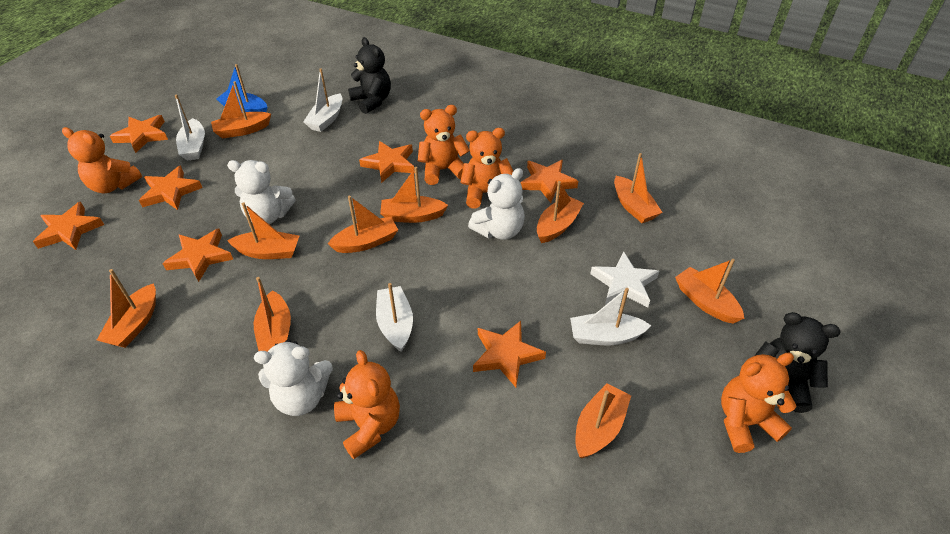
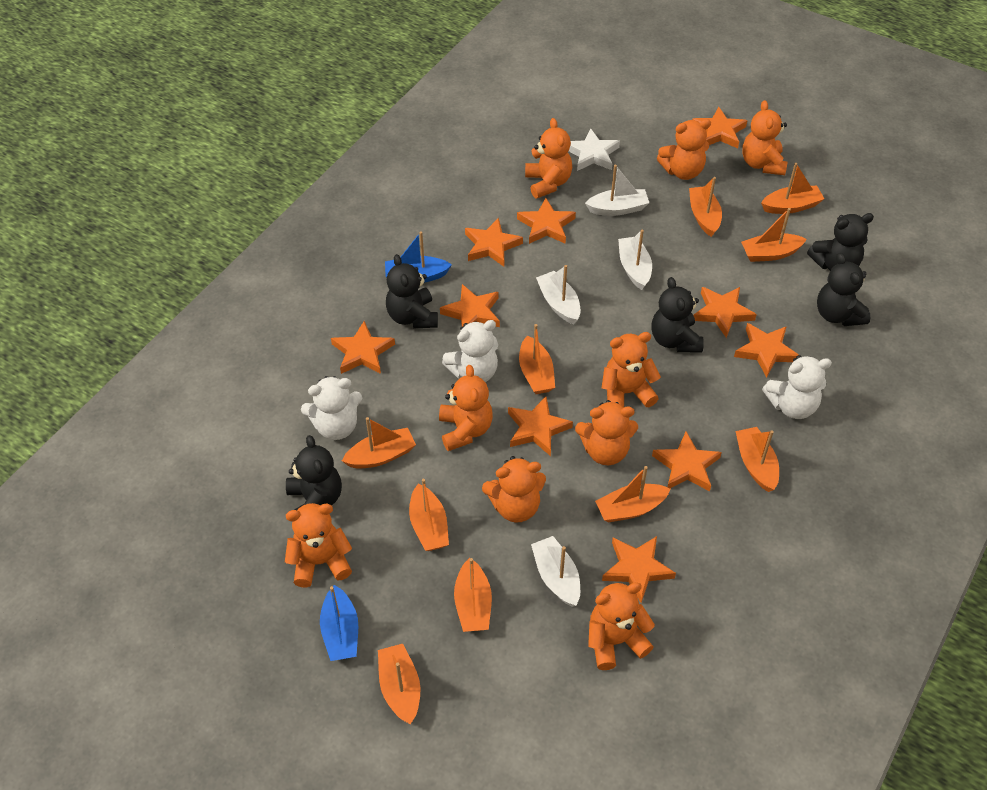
black teddy bear: [348,37,391,114] [755,312,840,413] = 2 -> [286,435,342,510] [386,254,438,328] [651,277,704,352] [807,213,874,271] [817,253,870,326] = 5
blue boat: [217,64,267,113] = 1 -> [320,585,358,661] [385,231,452,283] = 2
orange star: [33,202,104,250] [110,115,168,153] [139,166,202,210] [162,228,233,282] [359,141,415,183] [473,321,546,387] [520,160,578,203] = 7 -> [331,321,395,374] [440,284,500,327] [465,218,523,267] [508,396,573,456] [517,198,576,244] [602,536,676,603] [652,431,722,491] [692,107,748,148] [694,287,757,338] [734,323,799,378] = 10
orange teddy bear: [62,127,142,193] [334,350,400,459] [418,105,470,185] [460,128,513,209] [721,353,796,453] = 5 -> [285,503,352,588] [439,365,493,451] [482,456,546,523] [525,118,572,199] [575,400,638,465] [588,582,655,670] [602,332,661,407] [657,119,711,180] [742,100,787,175] = 9

